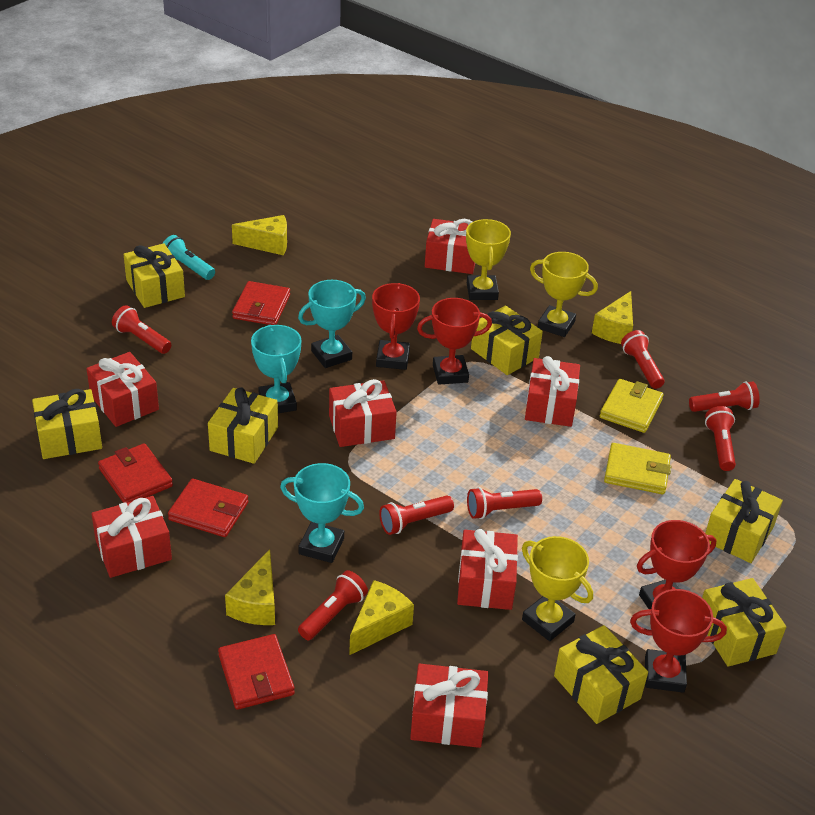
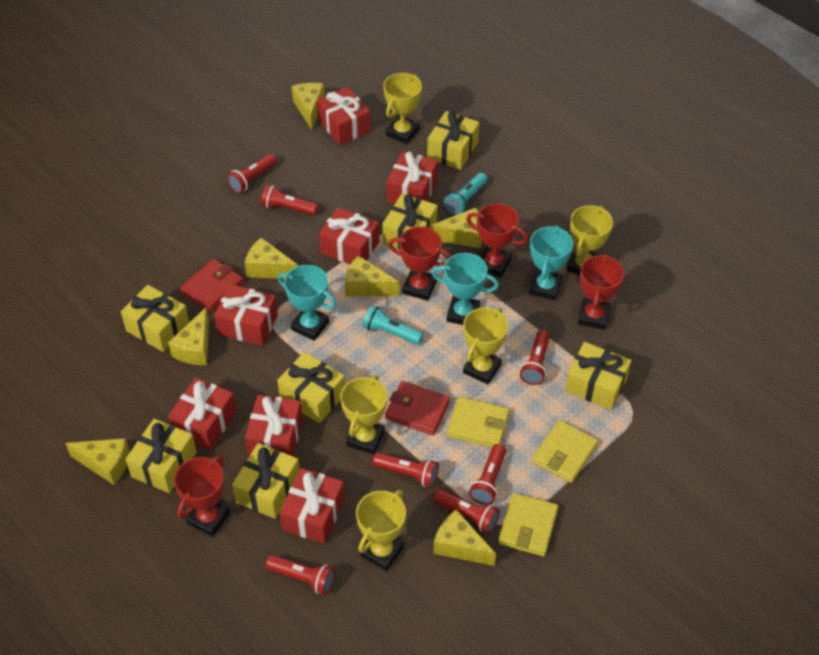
red wallet: [98,443,173,503] [168,478,248,537] [218,634,295,710] [232,281,290,325] = 4 -> [180,259,244,312] [385,381,450,435] = 2
turquoise flashlight: [162,235,215,280] = 1 -> [363,305,423,345] [444,173,487,215] = 2
yellow cheese: [225,549,275,625] [232,215,287,255] [349,580,414,655] [592,291,633,344] = 4 -> [65,438,130,485] [168,308,209,365] [245,238,298,279] [291,83,325,130] [345,255,399,296] [430,207,482,248] [433,510,496,566] = 7
yellow trophy: [466,219,511,300] [522,536,593,641] [530,252,598,337] = 3 -> [340,375,387,455] [356,490,406,571] [383,73,422,144] [463,308,508,384] [566,205,613,276] = 5
yellow wallet: [600,379,664,433] [604,443,672,494] = 2 -> [447,397,510,447] [498,493,558,556] [532,420,598,483] = 3

